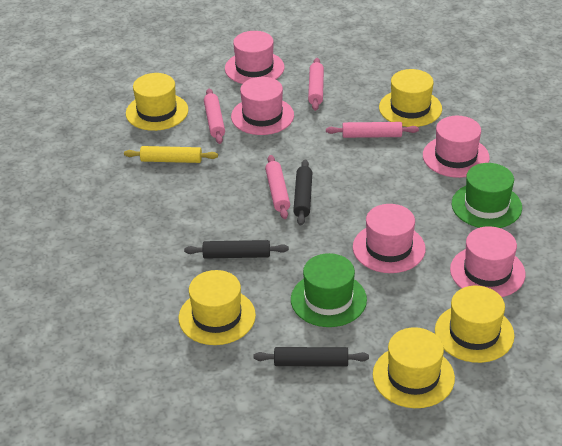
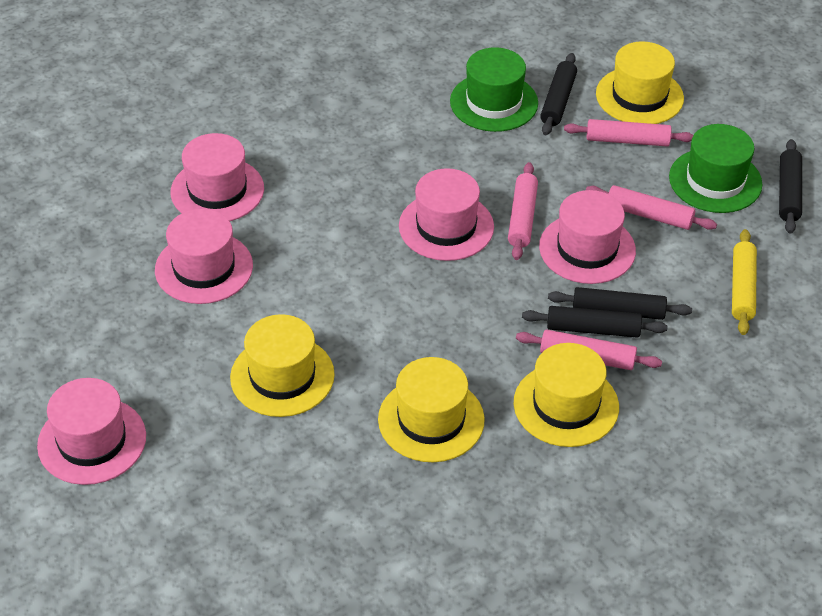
black rolling pin: [184,240,289,259] [253,347,369,367] [293,159,312,226] = 3 -> [522,306,668,338] [540,53,577,135] [548,287,692,320] [779,139,802,234] = 4
yellow hat: [126,73,188,131] [179,270,256,345] [373,327,455,408] [379,69,442,127] [435,286,515,363] = 5 -> [230,314,335,417] [378,357,485,462] [514,343,619,447] [596,41,684,124] = 4

